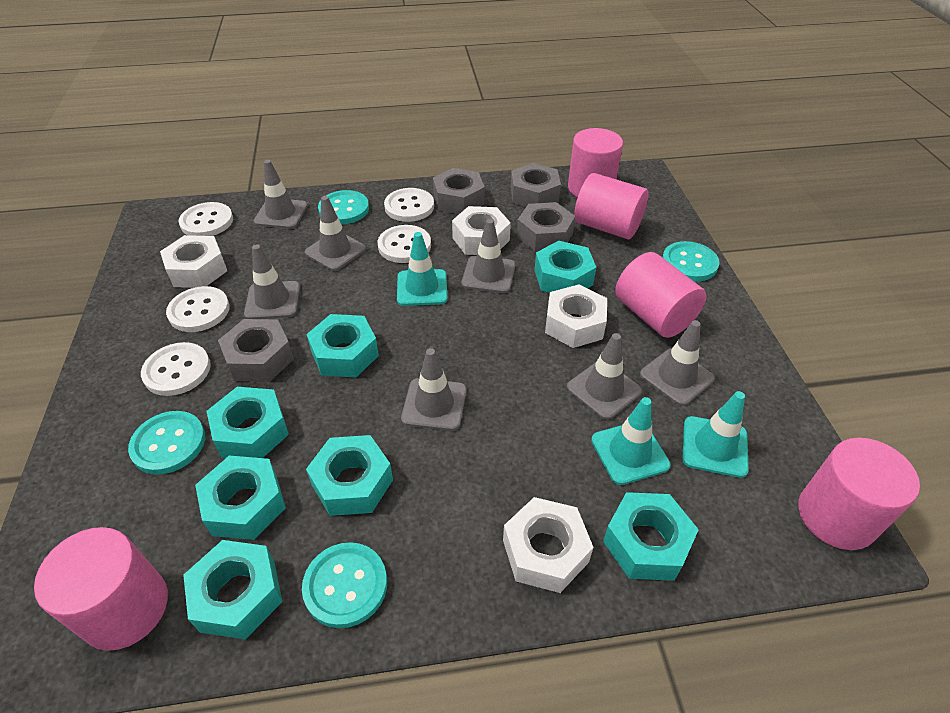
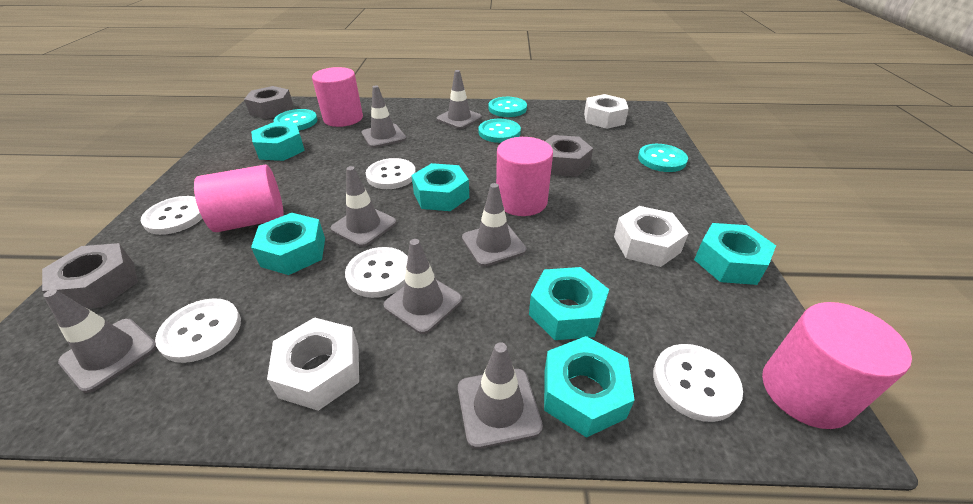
grey nut: [218,319,294,382] [433,168,485,214] [511,163,561,207] [517,202,575,252] = 4 -> [42,243,138,308] [244,86,293,119] [545,135,593,177] = 3
pink cylinder: [34,527,168,651] [568,128,623,197] [574,173,649,239] [615,252,707,338] [798,437,920,550] = 5 -> [194,165,283,232] [312,67,363,127] [496,137,553,216] [762,302,912,429] = 4
turquoise nut: [183,540,283,639] [195,456,286,540] [206,387,289,458] [306,314,379,377] [306,435,393,516] [534,241,596,293] [603,492,699,581] = 7 -> [251,122,305,161] [251,213,325,275] [411,163,469,211] [529,267,609,340] [544,336,635,438] [694,223,776,285] = 6
turquoise traffic cone: [397,232,448,306] [591,397,671,485] [682,391,749,478] = 3 -> none = 0
white nut: [160,235,227,288] [452,206,511,255] [503,497,594,593] [545,284,607,348] = 4 -> [267,317,359,411] [584,94,629,129] [614,206,689,267] = 3

